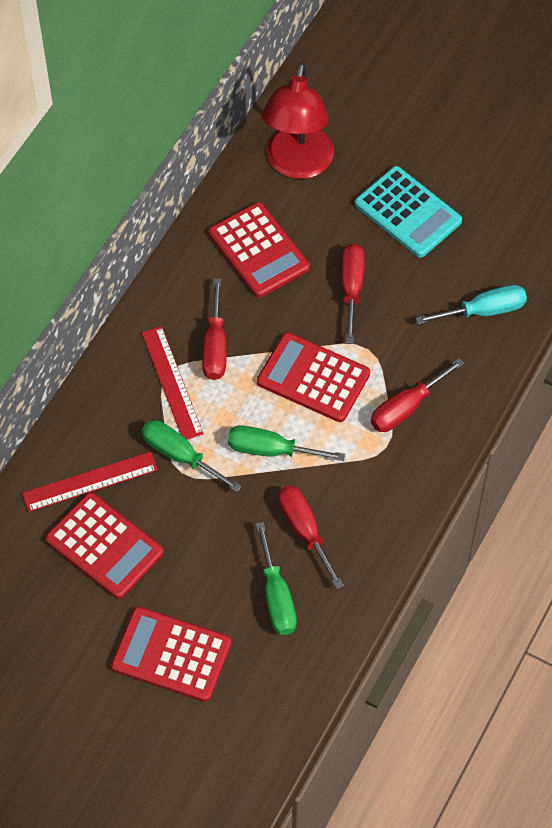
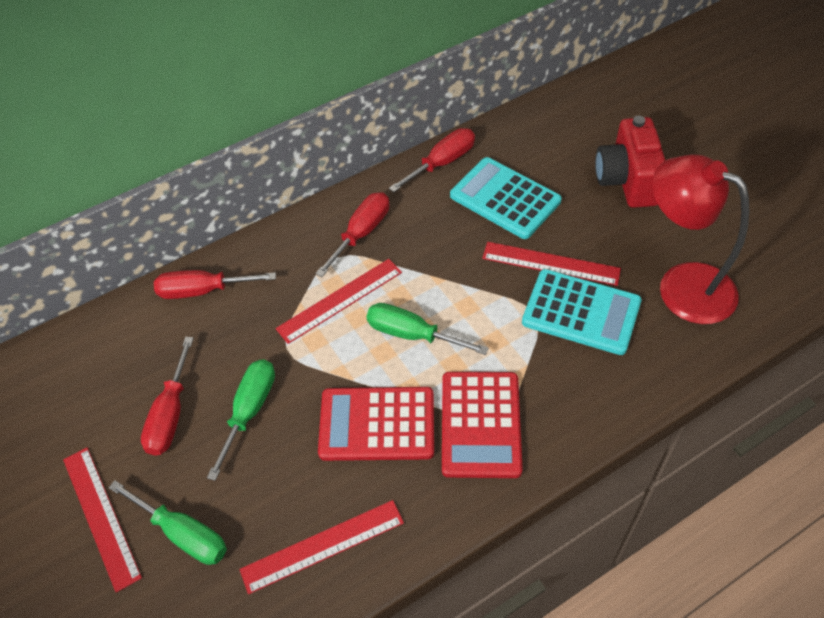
red calculator: [45,492,164,599] [111,607,231,702] [209,202,310,298] [257,332,370,422] = 4 -> [318,387,434,461] [442,372,523,478] = 2
red camera: none = 0 -> [595,116,665,208] = 1
red ruler: [22,451,158,512] [142,326,204,440] = 2 -> [63,448,142,593] [239,500,404,594] [276,259,402,344] [482,242,621,286] = 4
turquoise calculator: [355,166,462,258] = 1 -> [450,157,562,239] [522,269,642,355] = 2
turquoise screwdriver: [416,285,527,324] = 1 -> none = 0

